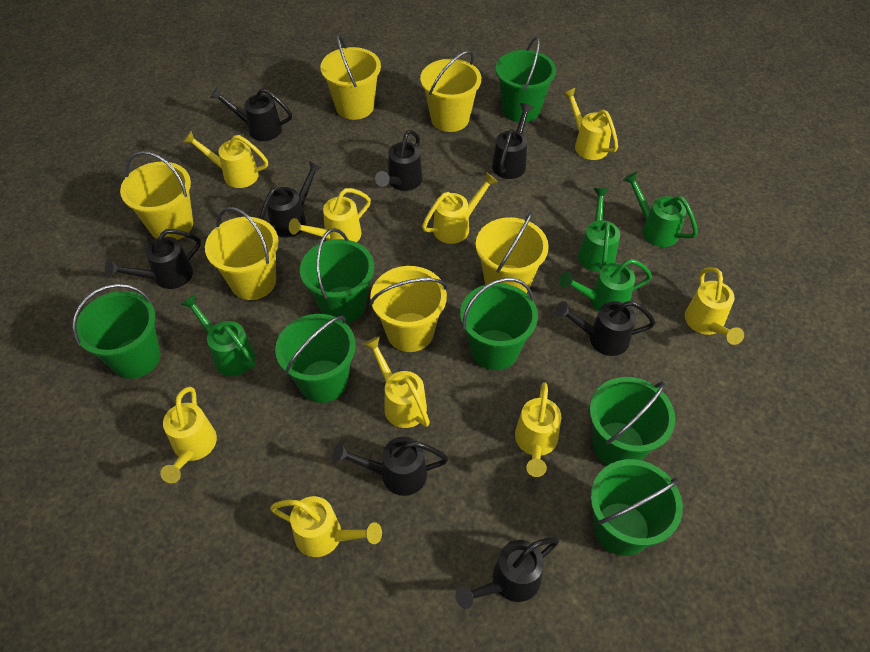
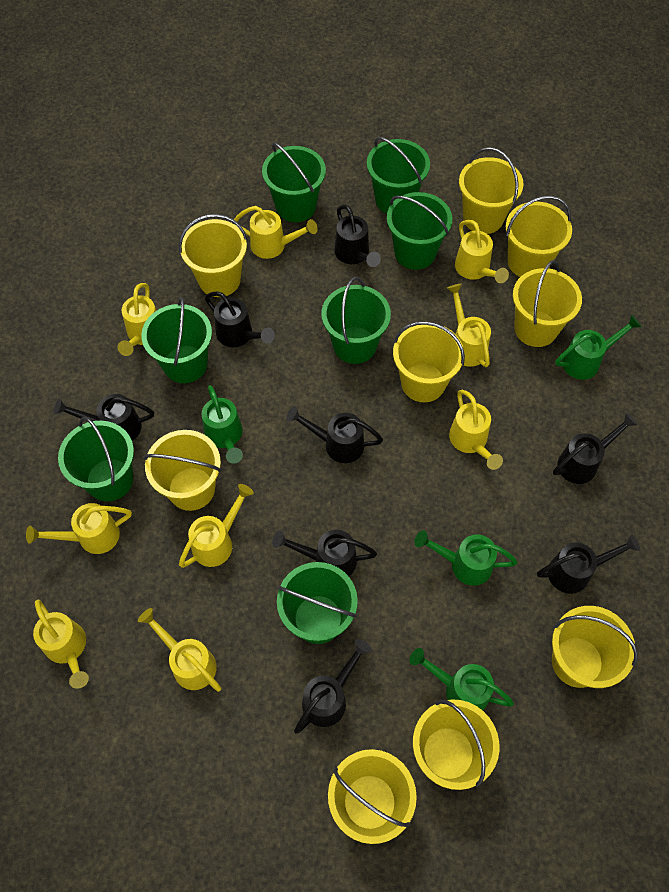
yellow bucket: [120,151,193,240] [205,207,279,300] [320,34,381,120] [370,266,447,352] [420,51,481,132] [476,211,549,293] = 6 -> [143,430,221,511] [179,214,247,297] [328,749,417,844] [393,321,465,402] [413,700,500,790] [459,147,524,234] [506,196,572,277] [513,260,582,347] [552,606,638,688] = 9

